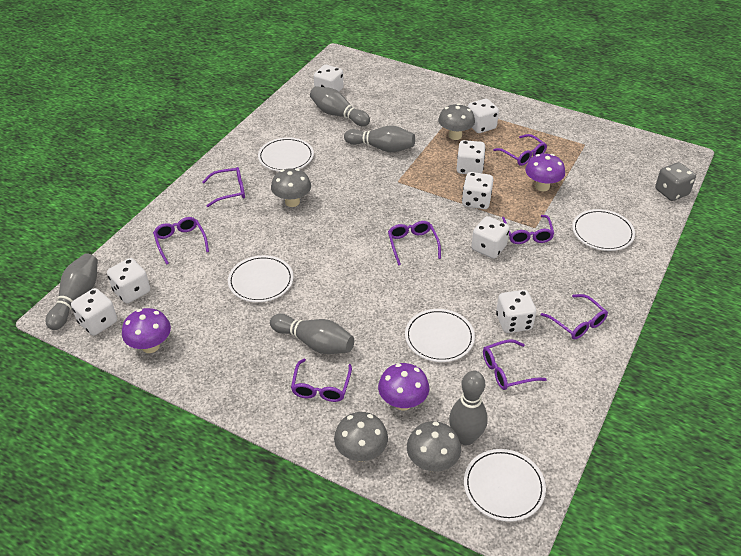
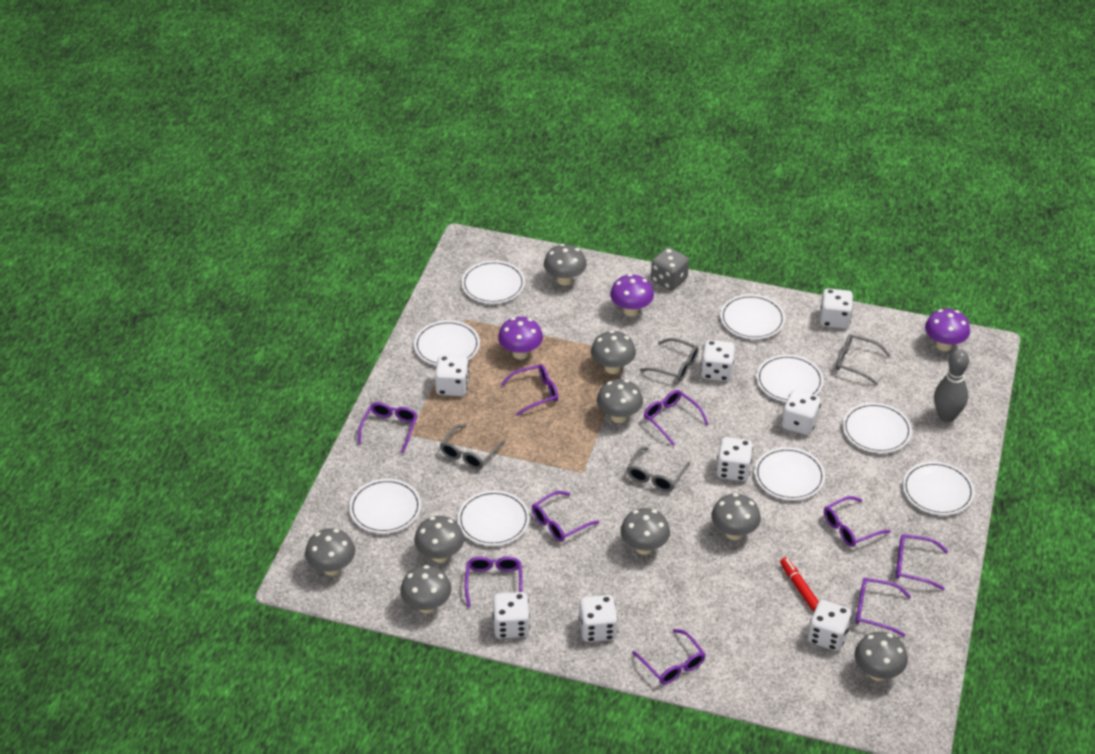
grey bowling pin: [46,253,98,330] [270,314,354,354] [310,86,370,126] [344,125,415,153] [449,370,488,445] = 5 -> [934,349,969,422] = 1
grey glasses: none = 0 -> [440,425,505,469] [627,447,690,492] [640,338,699,381] [836,334,890,385] = 4
grey mushroom: [271,168,311,207] [334,412,388,462] [407,421,461,472] [438,103,475,140] = 4 -> [305,528,355,576] [400,565,452,613] [414,516,464,563] [544,244,587,286] [591,330,636,374] [597,379,643,423] [620,508,670,555] [711,493,761,540] [855,632,908,681] = 9
purple glasses: [153,217,209,265] [202,167,245,207] [291,359,352,402] [388,221,441,265] [483,339,547,390] [493,134,547,166] [502,215,554,244] [541,294,608,339] = 8 -> [358,402,418,453] [465,556,523,607] [500,364,558,416] [532,491,599,542] [632,629,706,684] [644,390,708,446] [824,496,891,547] [856,578,911,637] [896,534,948,590] = 9
red marker: none = 0 -> [780,557,819,612] = 1
white plate: [228,255,293,302] [258,137,314,172] [405,309,475,362] [464,449,546,522] [572,209,635,251] = 5 -> [349,479,421,534] [414,320,480,365] [457,490,530,546] [461,260,525,304] [720,294,785,339] [754,447,825,500] [756,354,824,402] [842,402,912,453] [902,461,975,515] = 9

